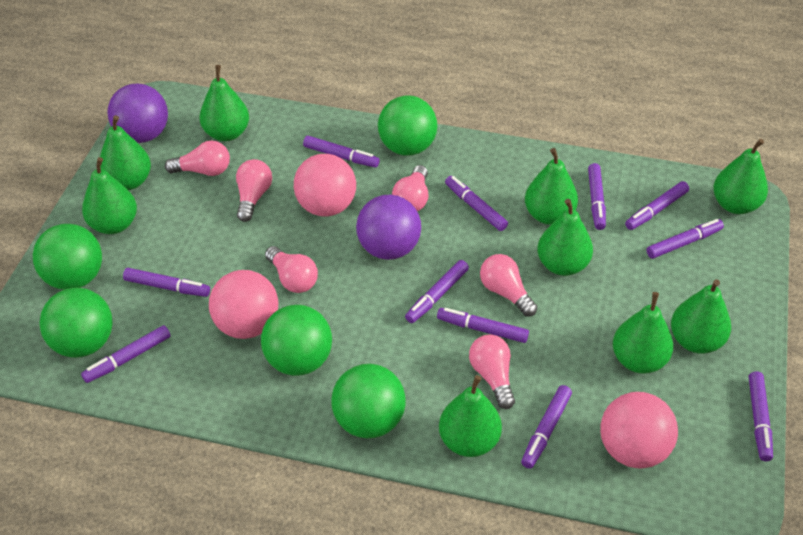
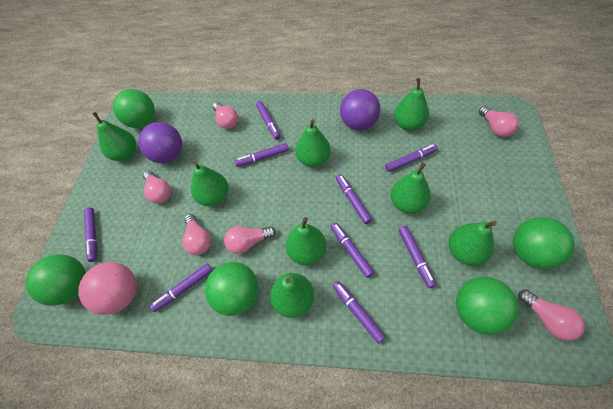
green pear: [82,157,137,234] [100,115,151,190] [199,65,249,141] [439,375,502,457] [525,148,578,225] [537,199,593,276] [613,292,673,374] [671,279,731,354] [713,139,768,214] = 9 -> [92,112,136,161] [191,161,228,206] [270,273,314,318] [285,217,326,265] [296,119,331,167] [391,163,431,214] [394,78,429,131] [448,221,497,266] = 8
pink ball: [209,270,278,339] [294,154,356,216] [600,392,678,469] = 3 -> [78,262,137,315] = 1
purple marker: [81,325,171,383] [123,268,210,297] [303,136,380,168] [405,260,469,323] [437,308,529,343] [445,176,508,231] [521,385,572,469] [588,163,606,230] [625,181,689,230] [647,219,724,259] [749,371,773,461] = 11 -> [84,207,97,262] [150,264,212,312] [235,143,289,167] [256,101,281,140] [330,222,374,278] [333,281,386,344] [336,174,372,224] [385,144,438,172] [398,226,436,288] = 9

